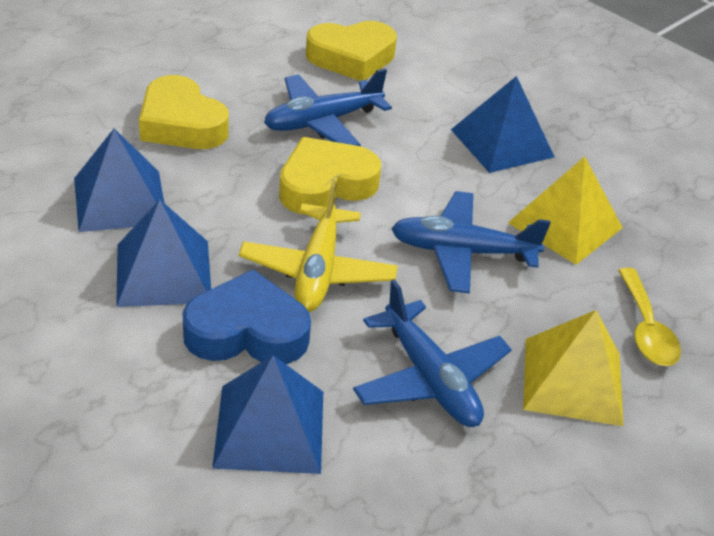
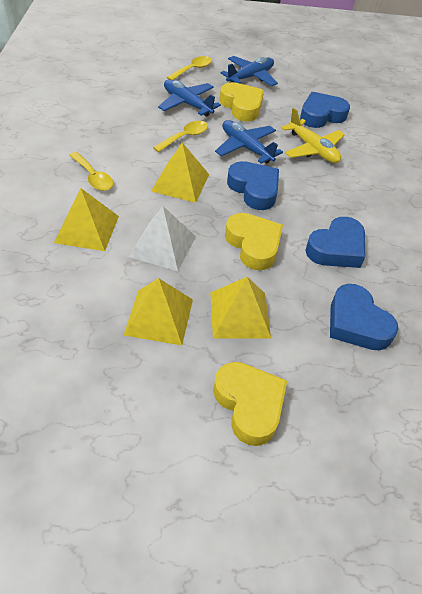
blue heart: [182,270,311,364] = 1 -> [227,161,279,210] [300,92,350,128] [305,217,365,268] [330,284,399,350] = 4
blue pyramid: [74,128,164,232] [116,200,211,307] [212,355,323,474] [451,76,554,173] = 4 -> none = 0
white pyramid: none = 0 -> [129,206,196,271] = 1
yellow pyramid: [508,156,623,265] [523,310,623,426] = 2 -> [54,188,119,251] [124,278,193,346] [151,143,209,203] [210,277,271,339] = 4
yellow spoon: [618,268,681,366] = 1 -> [69,152,113,191] [153,121,208,152] [167,56,212,80] = 3

